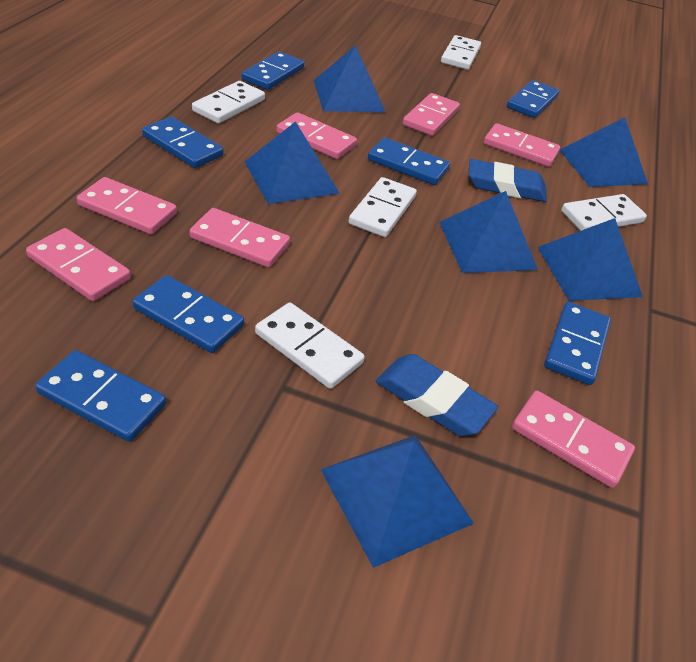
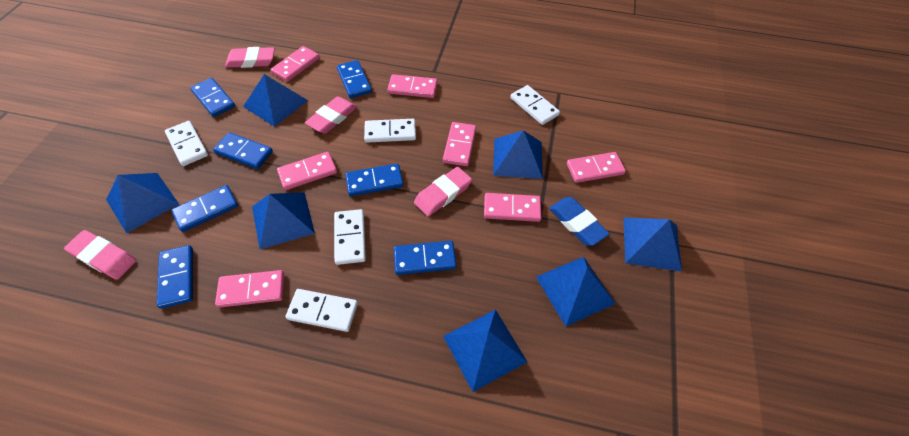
blue eraser: [376,354,498,436] [468,159,547,202] = 2 -> [549,197,610,246] = 1
blue pyramid: [245,122,340,204] [313,45,385,112] [320,435,474,568] [439,191,538,273] [537,218,643,301] [560,117,648,187] = 6 -> [106,173,179,233] [243,74,308,127] [252,192,315,249] [443,310,527,392] [493,130,543,179] [536,257,616,326] [623,218,682,272] = 7
pink eraser: none = 0 -> [64,230,137,280] [225,47,275,68] [305,96,357,134] [414,167,472,216] = 4

